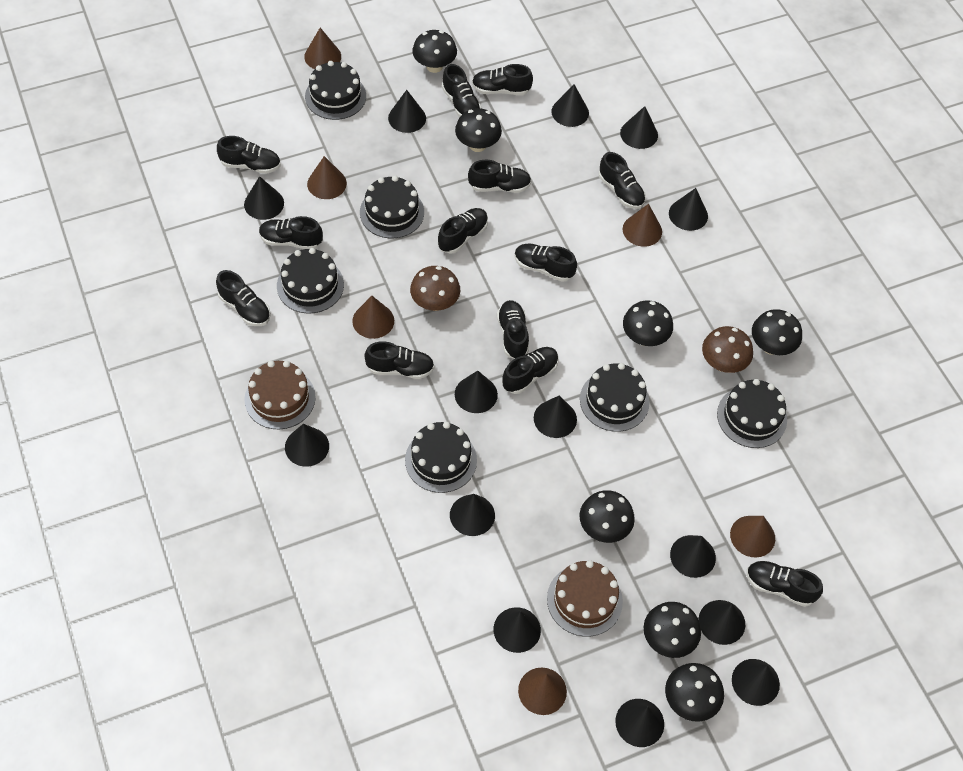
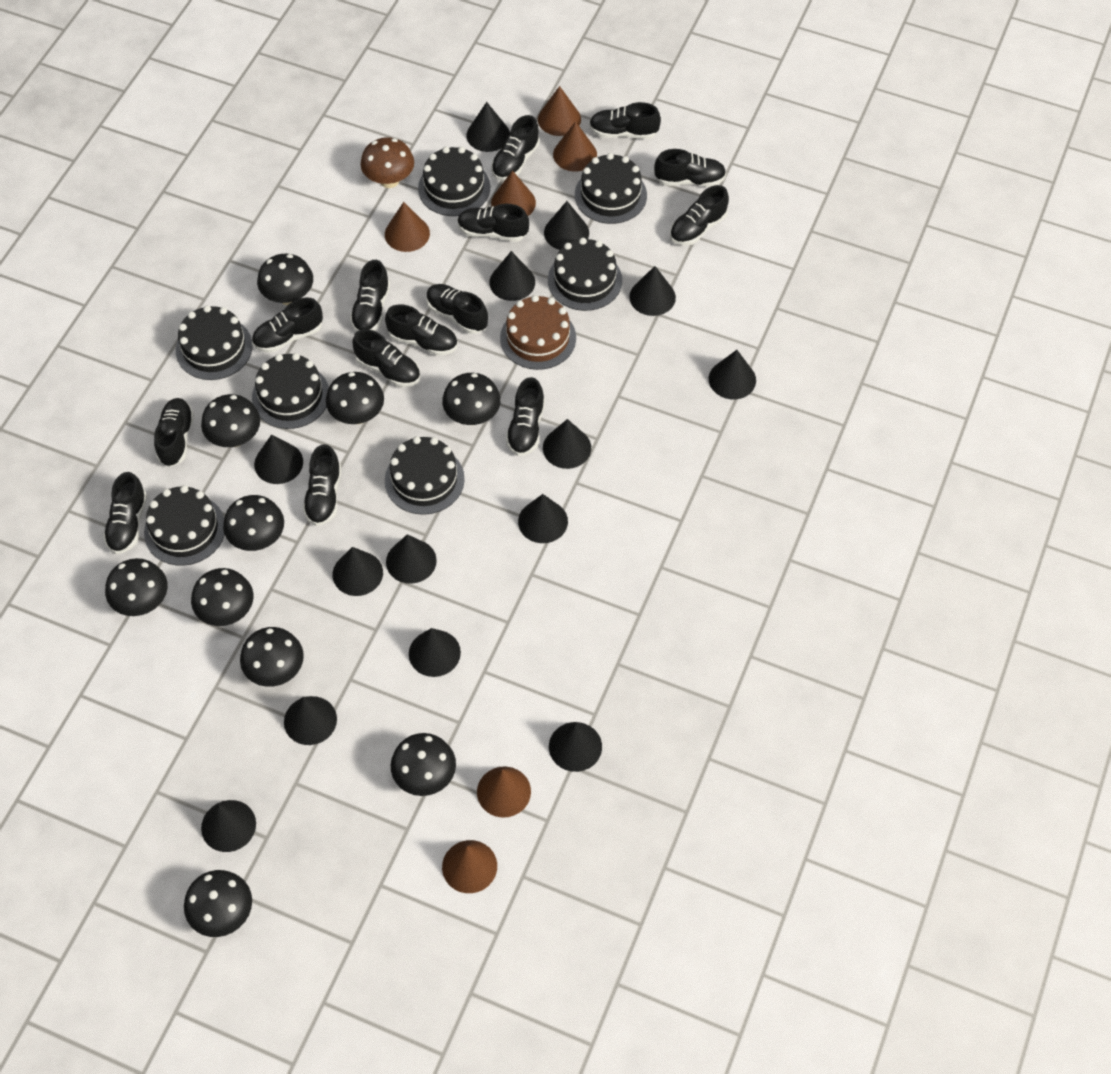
black cake: [277,248,344,314] [305,61,366,120] [360,176,424,238] [405,422,477,493] [580,363,650,432] [717,379,787,448] = 6 -> [144,485,225,566] [176,305,253,380] [252,353,329,429] [385,436,465,515] [418,147,490,216] [548,238,622,311] [575,153,647,224] = 7
black mushroom: [412,30,457,73] [455,108,502,152] [579,490,635,543] [623,300,673,346] [644,602,701,658] [665,663,724,722] [752,309,802,355] = 7 -> [105,558,168,616] [184,870,252,937] [191,568,253,626] [201,394,260,447] [223,495,284,551] [240,627,304,687] [257,254,313,305] [326,372,384,424] [391,733,456,796] [442,373,501,425] = 10
black shoe: [216,270,271,326] [217,136,281,174] [259,216,323,249] [364,341,434,379] [438,208,488,254] [442,64,482,117] [468,160,531,193] [472,64,533,95] [497,300,529,359] [502,347,559,394] [515,243,577,282] [599,152,646,209] [747,561,823,607] = 13 -> [103,472,147,554] [154,398,194,467] [252,297,323,353] [303,444,341,526] [350,260,390,332] [352,329,420,387] [385,304,458,356] [426,284,488,334] [457,204,529,242] [491,115,540,180] [506,377,545,456] [589,102,661,139] [654,149,726,187] [670,185,729,245] = 14
brown cake: [245,361,316,429] [547,560,623,637] = 2 -> [500,295,576,370] = 1
brown mushroom: [410,266,460,311] [702,326,753,373] = 2 -> [360,137,414,188] = 1

